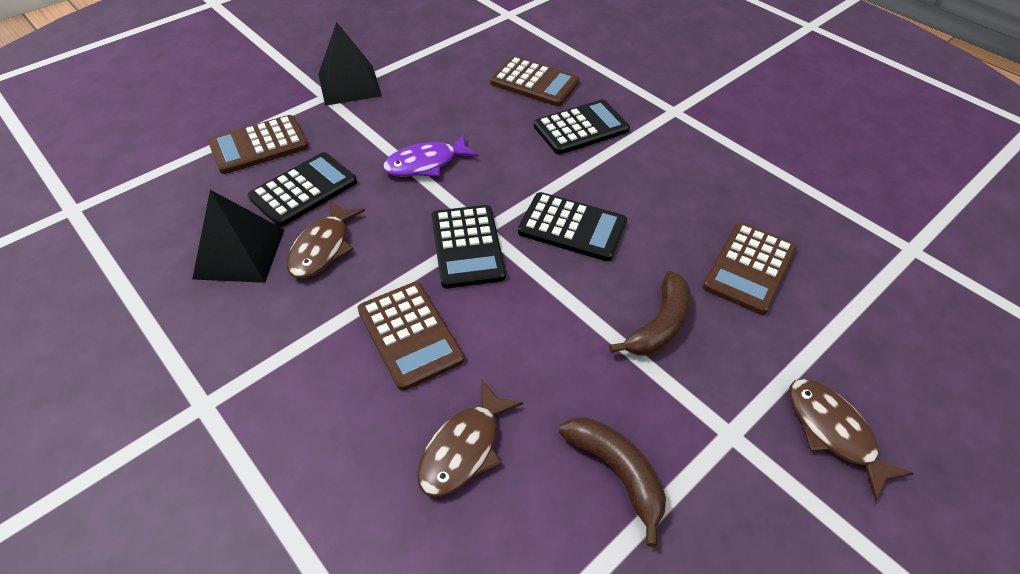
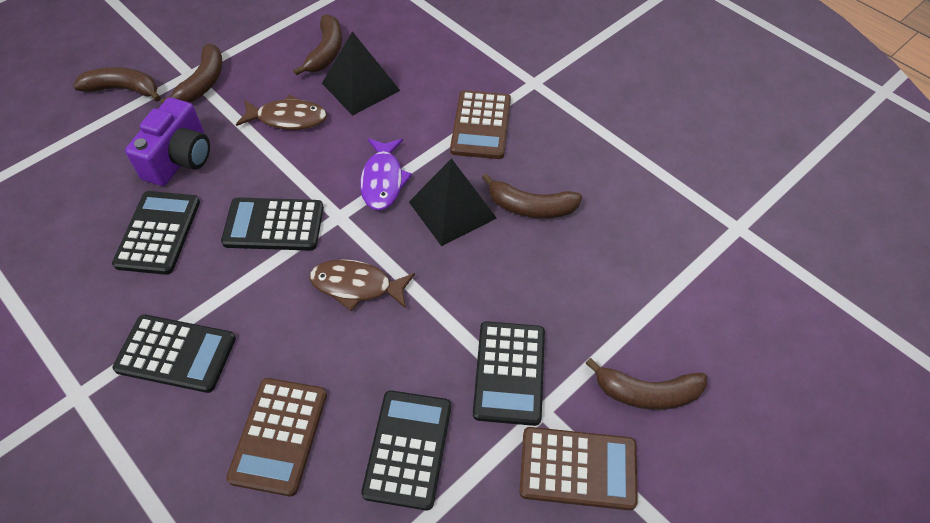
black calculator: [248,152,357,227] [432,205,506,288] [518,192,627,261] [534,99,630,155] = 4 -> [112,191,200,275] [112,314,236,393] [221,197,324,251] [361,390,451,510] [473,321,545,426] = 5
brown banana: [559,417,666,547] [609,271,691,356] = 2 -> [73,67,161,102] [160,44,223,104] [293,14,342,76] [482,173,582,218] [585,358,707,410] = 5
brown calculator: [208,115,309,174] [358,282,465,391] [490,56,580,106] [703,222,797,315] = 4 -> [226,378,327,496] [450,90,511,159] [519,427,638,510] = 3
brown fish: [287,200,365,278] [417,380,523,497] [789,379,914,501] = 3 -> [236,94,327,130] [309,259,415,311] = 2
purple camera: none = 0 -> [125,97,210,186] = 1

